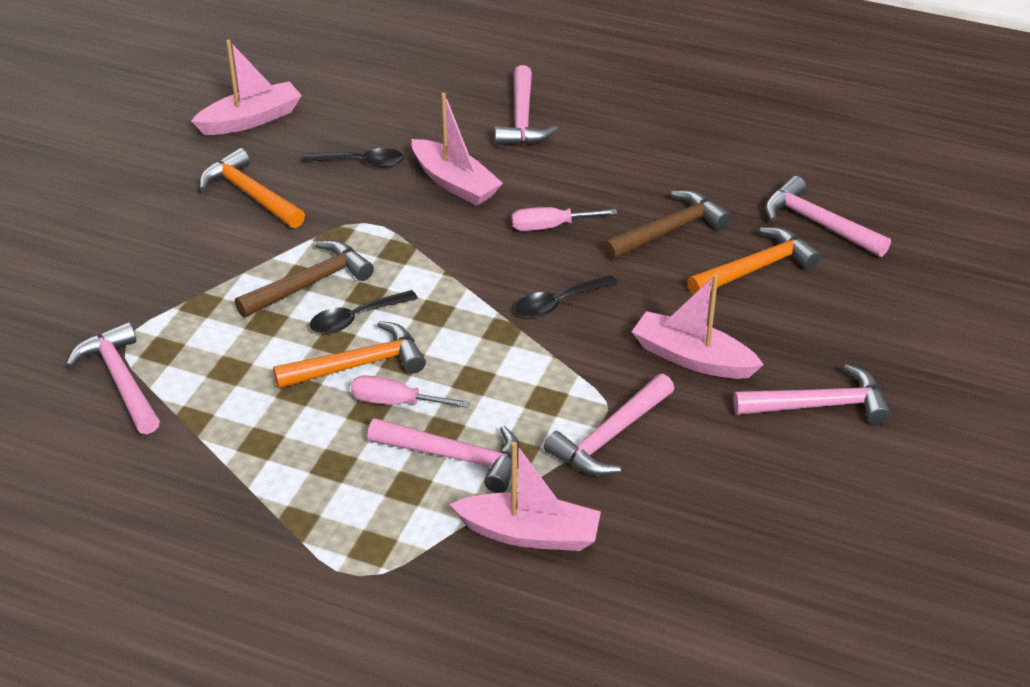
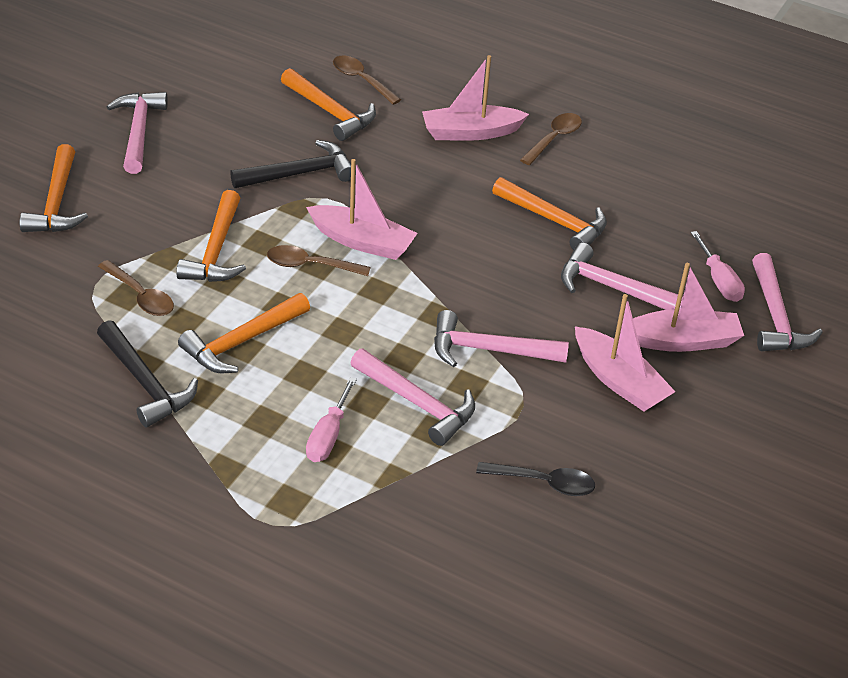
black hammer: none = 0 -> [97,320,198,427] [230,140,356,188] = 2
black spoon: [302,148,404,168] [310,290,418,334] [516,275,618,318] = 3 -> [476,462,595,496] = 1
brown hammer: [235,240,374,318] [603,190,731,260] = 2 -> none = 0
brown spoon: none = 0 -> [98,260,174,316] [267,245,371,276] [333,56,401,105] [520,113,582,165] = 4
orange hammer: [199,148,305,228] [273,321,426,389] [687,227,821,295] = 3 -> [20,144,88,232] [176,190,246,282] [178,293,310,373] [281,68,376,141] [492,177,607,250] = 5
pink hammer: [66,322,160,434] [367,418,520,493] [495,65,558,145] [544,374,674,476] [733,364,891,425] [765,176,891,257] = 6 -> [107,92,168,174] [350,349,475,446] [434,310,569,367] [561,243,683,310] [752,253,823,351] = 5

